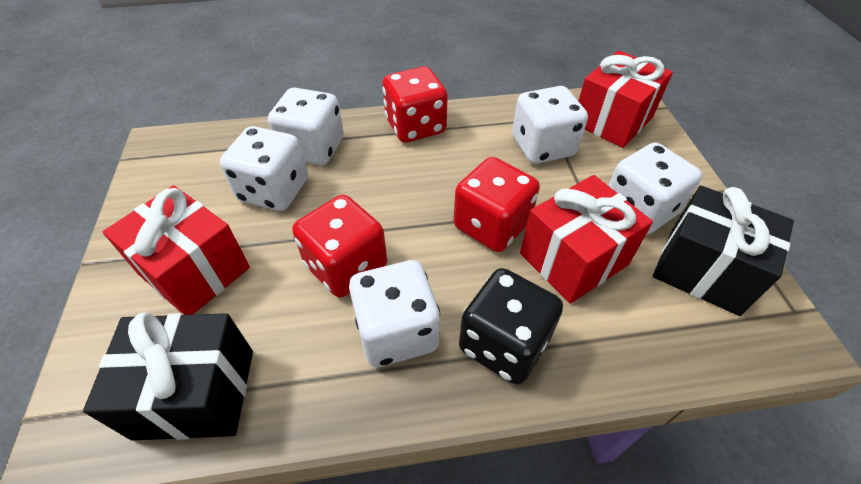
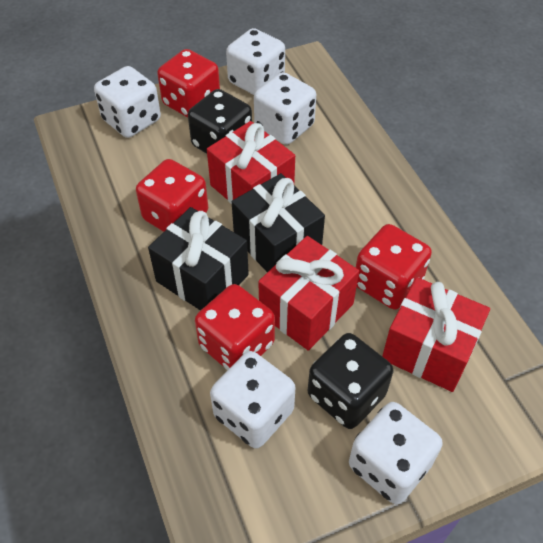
black dice: [459,268,563,385] = 1 -> [188,89,252,154] [308,333,393,429] = 2
red dice: [292,195,387,297] [382,66,448,143] [454,157,540,252] = 3 -> [136,159,208,232] [157,49,220,117] [195,284,275,370] [356,224,432,310] = 4

